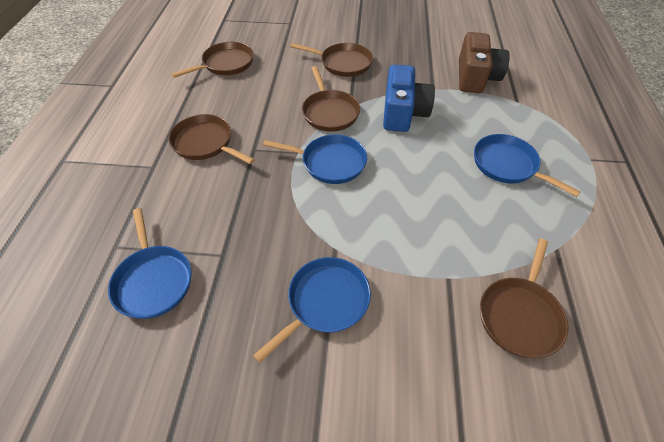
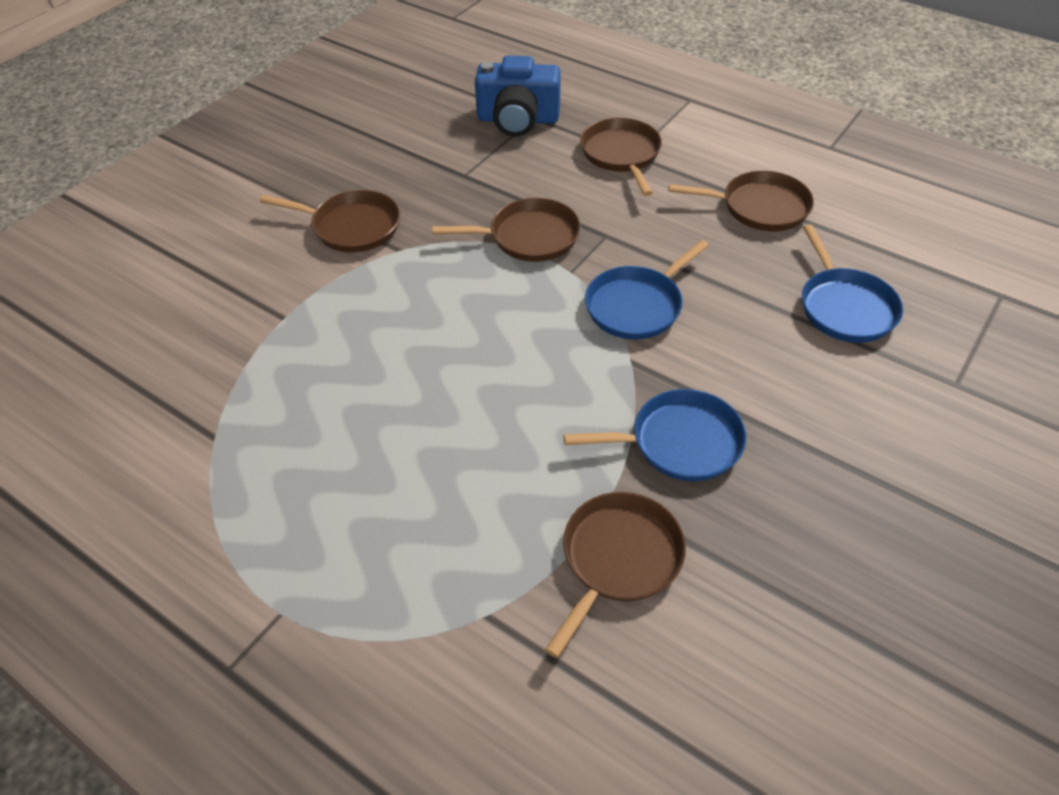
blue pan: [108,208,192,319] [253,257,371,363] [263,134,367,184] [474,134,581,197] = 4 -> [563,389,746,481] [585,240,709,339] [802,225,903,343] = 3
brown camera: [459,32,510,93] = 1 -> none = 0

